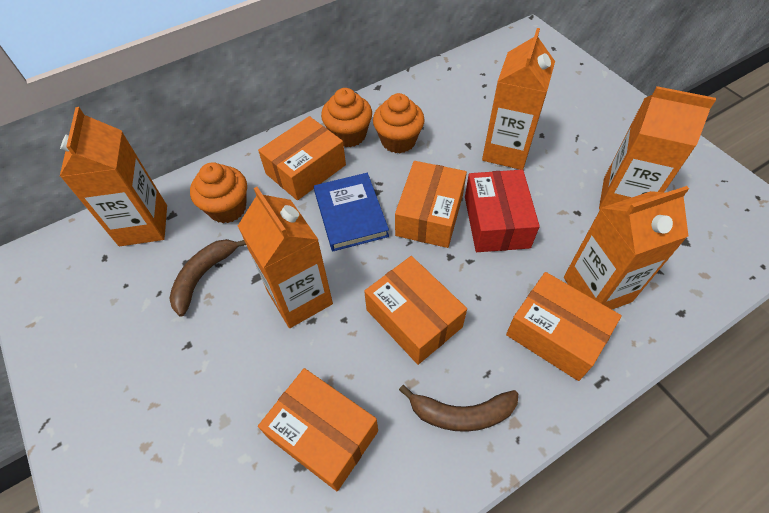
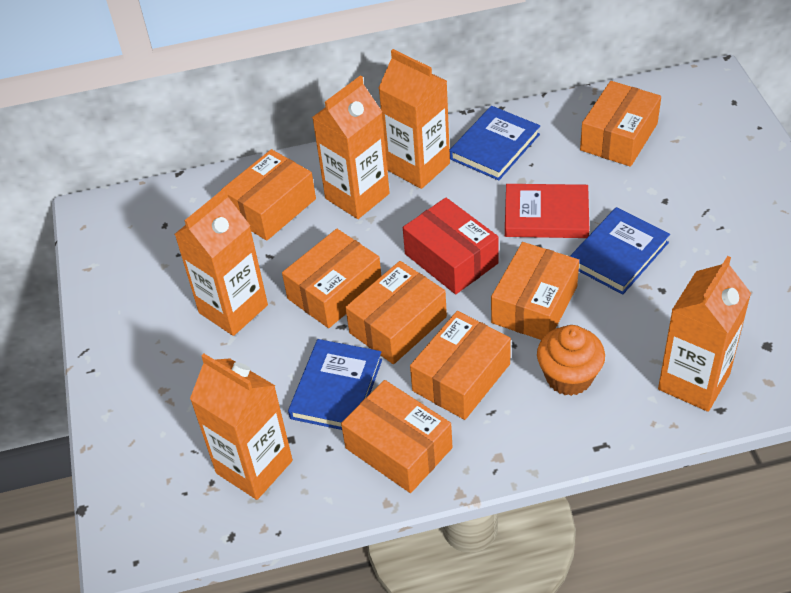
blue book: [314,173,389,251] = 1 -> [288,339,382,430] [450,106,540,181] [570,207,670,295] = 3
brown banana: [169,239,246,316] [399,385,518,432] = 2 -> none = 0
orange box: [258,116,346,200] [258,368,378,491] [364,256,467,365] [395,161,467,248] [506,272,622,381] = 5 -> [221,149,316,241] [282,229,382,328] [341,380,453,493] [345,261,447,364] [410,311,511,420] [491,242,579,340] [580,81,661,167] = 7
orange cupcake: [190,162,247,223] [321,88,372,147] [373,93,425,153] = 3 -> [537,325,605,396] = 1
red book: none = 0 -> [505,184,589,238] = 1

